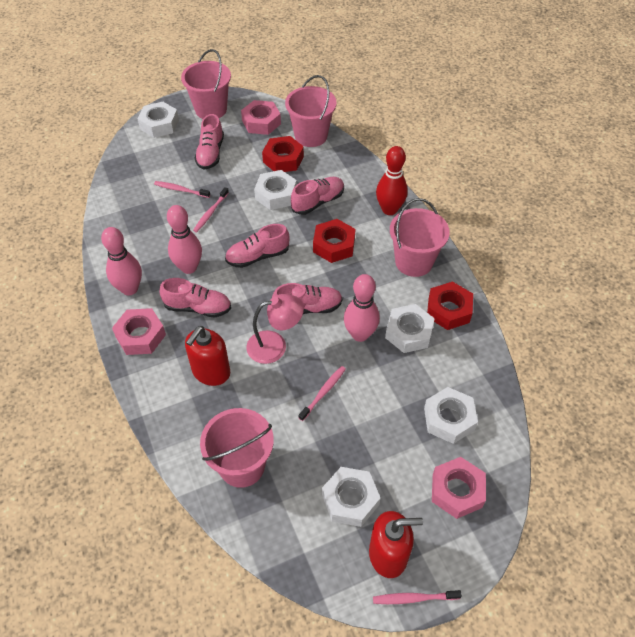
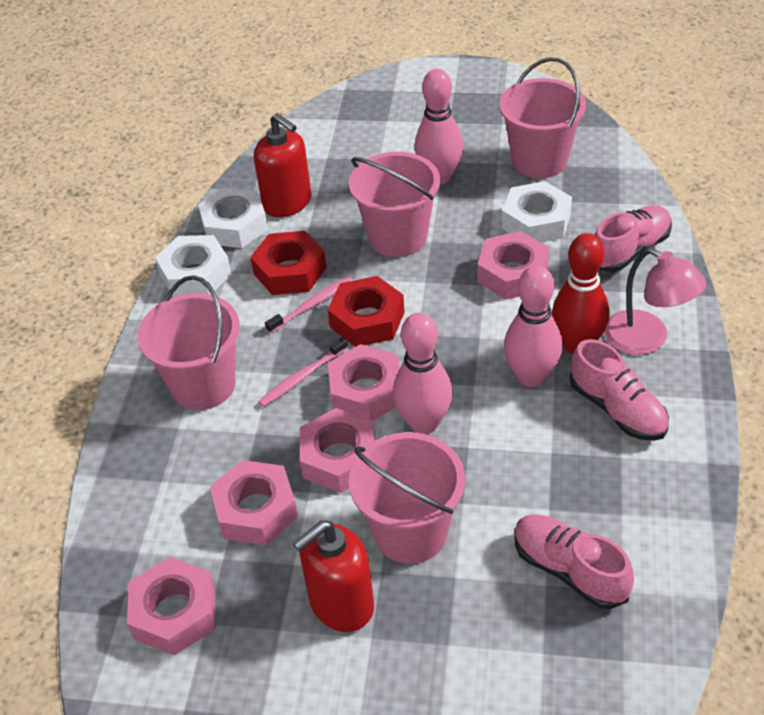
pink nut: [112,308,166,355] [241,100,281,135] [432,457,486,519] = 3 -> [127,557,216,655] [210,460,298,545] [300,408,375,493] [328,344,400,421] [478,231,549,300] = 5
pink shoe: [160,278,231,318] [195,114,224,169] [225,224,290,268] [272,283,343,314] [291,177,344,215] = 5 -> [514,514,634,609] [570,339,669,441] [595,205,672,272] = 3
pink toothbrush: [154,181,210,198] [193,187,229,232] [299,366,346,421] [373,590,462,604] = 4 -> [258,337,348,407] [265,277,353,333] = 2
red nut: [262,136,304,172] [313,219,355,263] [427,281,473,330] = 3 -> [250,231,327,295] [328,276,405,347] = 2
white nut: [138,102,179,138] [254,170,297,210] [322,467,381,527] [385,304,435,353] [424,387,478,444] = 5 -> [155,235,231,297] [198,187,268,248] [502,181,572,243] = 3

